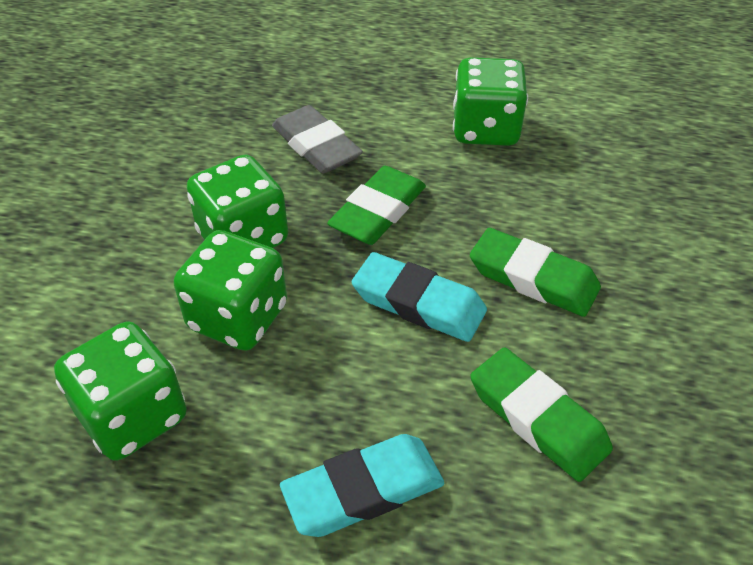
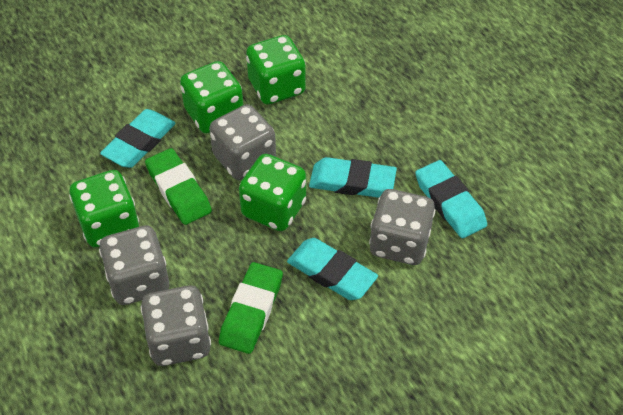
green eraser: [327,166,426,245] [470,228,601,317] [470,347,613,482] = 3 -> [145,148,212,225] [219,262,283,354] = 2
grey dice: none = 0 -> [99,225,169,305] [141,285,211,366] [209,104,276,180] [369,189,435,265] = 4
grey eraser: [272,105,363,173] = 1 -> none = 0
turquoise eraser: [280,434,444,537] [352,252,487,342] = 2 -> [100,109,176,168] [287,238,378,300] [309,157,397,198] [415,160,487,238] = 4

